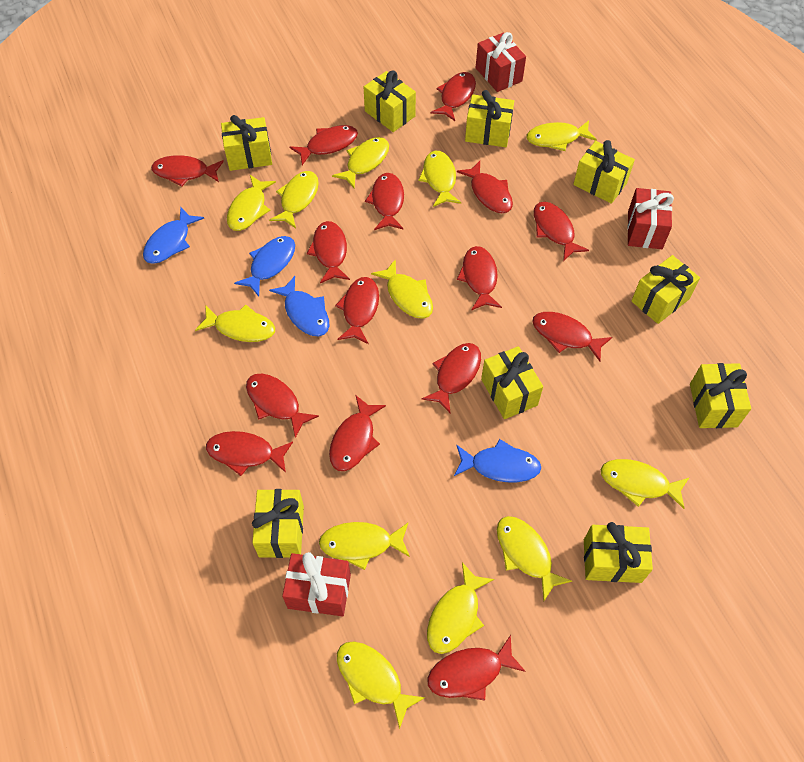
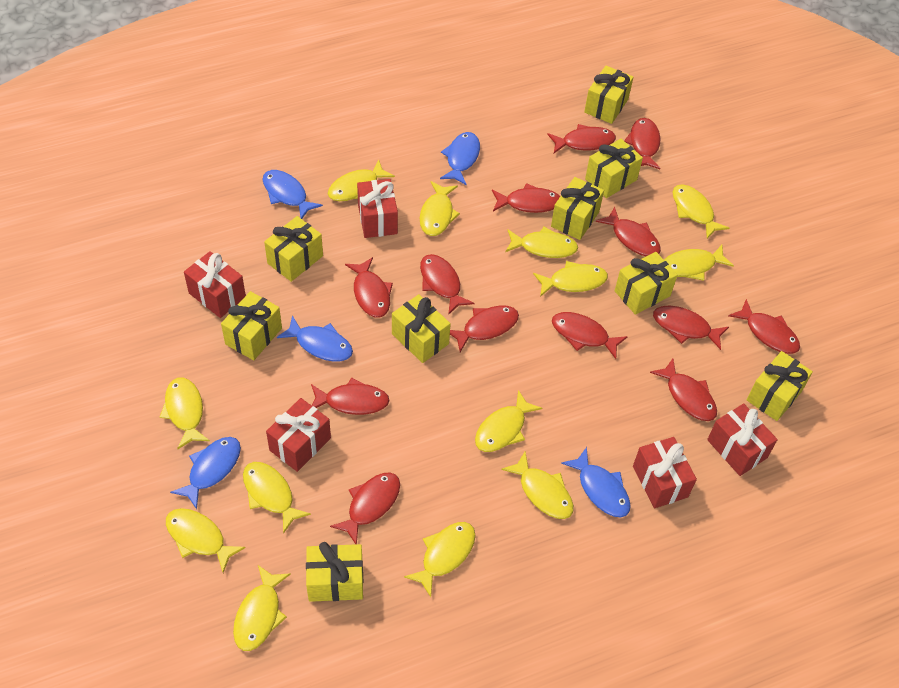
blue fish: [143,206,204,264] [234,236,295,297] [269,276,330,336] [454,439,541,482] = 4 -> [170,437,241,509] [262,170,323,219] [277,315,353,362] [440,132,480,185] [561,447,631,518] = 5
red fish: [151,155,224,187] [206,431,293,476] [246,374,319,438] [290,125,358,165] [307,221,350,283] [329,396,386,471] [335,277,379,344] [365,173,404,230] [422,343,481,413] [427,635,526,701] [431,72,476,121] [457,161,513,213] [457,246,502,311] [532,312,612,361] [534,202,589,261] = 15 -> [311,377,390,415] [330,472,400,544] [345,257,393,318] [420,254,474,315] [450,306,519,352] [492,183,560,213] [547,124,616,153] [552,312,628,359] [596,207,661,256] [624,118,660,169] [650,359,717,421] [653,306,729,350] [728,299,800,354] = 13
red gift: [282,552,351,616] [476,32,526,92] [627,188,674,249] = 3 -> [184,251,246,318] [266,398,331,472] [357,179,398,238] [633,437,697,508] [707,403,778,476] = 5
yellow fish: [195,304,275,342] [227,175,276,231] [269,171,319,229] [319,522,410,570] [332,137,389,189] [337,641,425,729] [371,259,433,319] [418,150,461,207] [427,562,494,654] [497,516,572,601] [526,120,597,151] [601,459,690,509] = 12 -> [160,378,210,449] [166,508,246,573] [233,565,291,651] [243,462,311,534] [328,160,395,201] [404,522,476,597] [420,181,460,236] [475,390,542,452] [501,451,574,519] [505,227,578,258] [533,261,608,297] [664,245,734,281] [672,184,729,239] = 13

